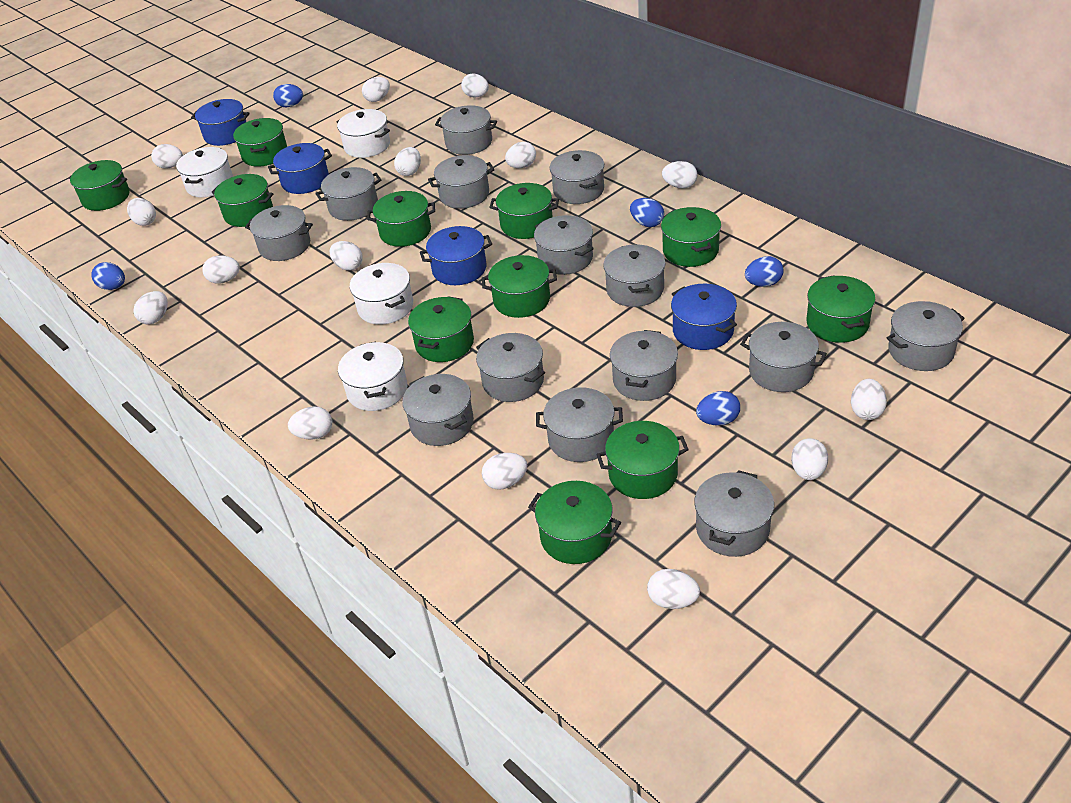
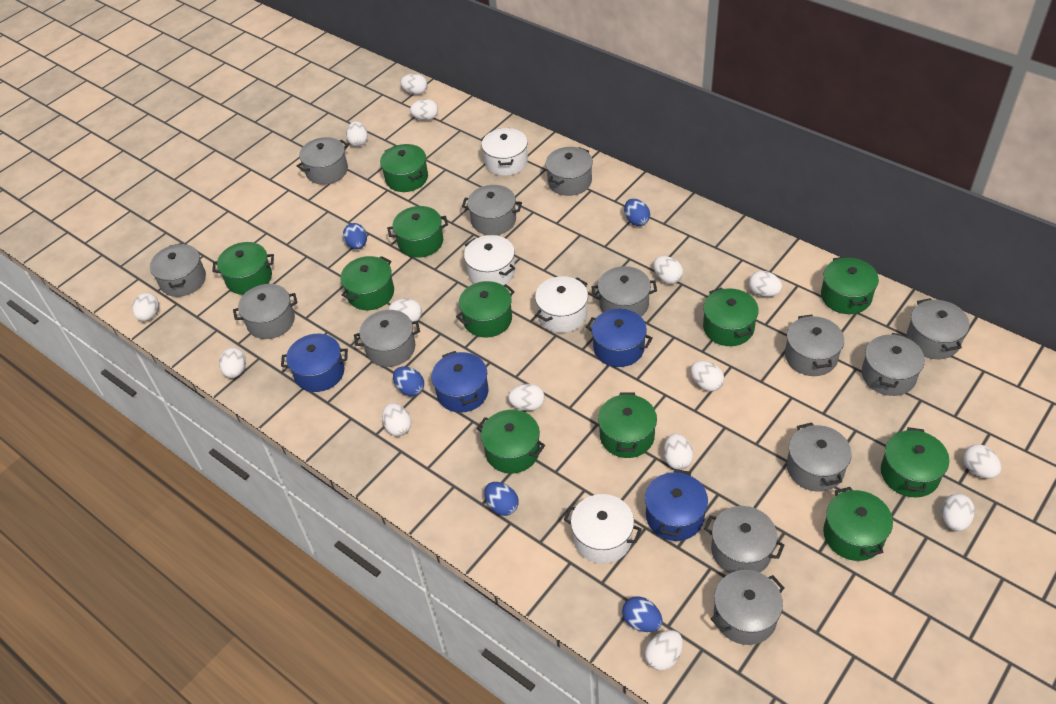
grey pot: [245,205,313,261] [315,167,382,221] [402,374,474,446] [428,155,495,209] [435,105,497,155] [476,333,545,402] [534,215,594,275] [536,387,623,462] [550,150,604,204] [603,244,666,307] [610,330,678,401] [694,470,774,557] [740,322,827,392] [887,301,965,371] = 14 -> [150,243,206,297] [233,284,297,339] [297,137,349,185] [354,310,420,367] [462,185,522,235] [545,147,593,196] [592,266,657,317] [704,506,784,573] [711,570,784,645] [785,315,844,376] [787,422,852,492] [862,333,925,396] [907,298,969,359] = 13

